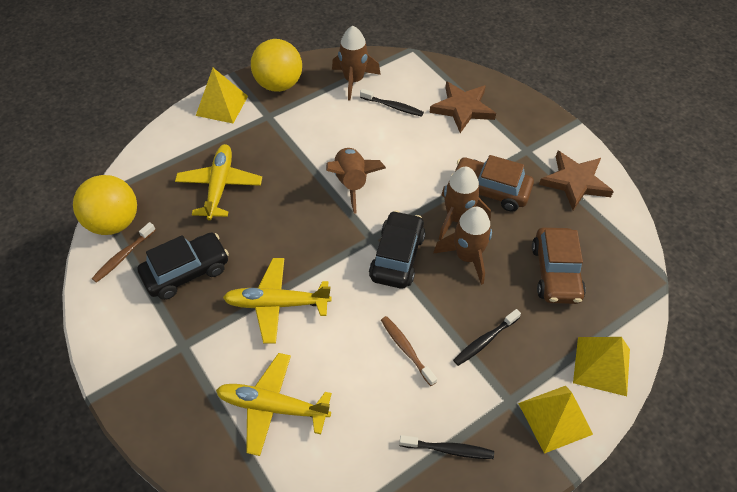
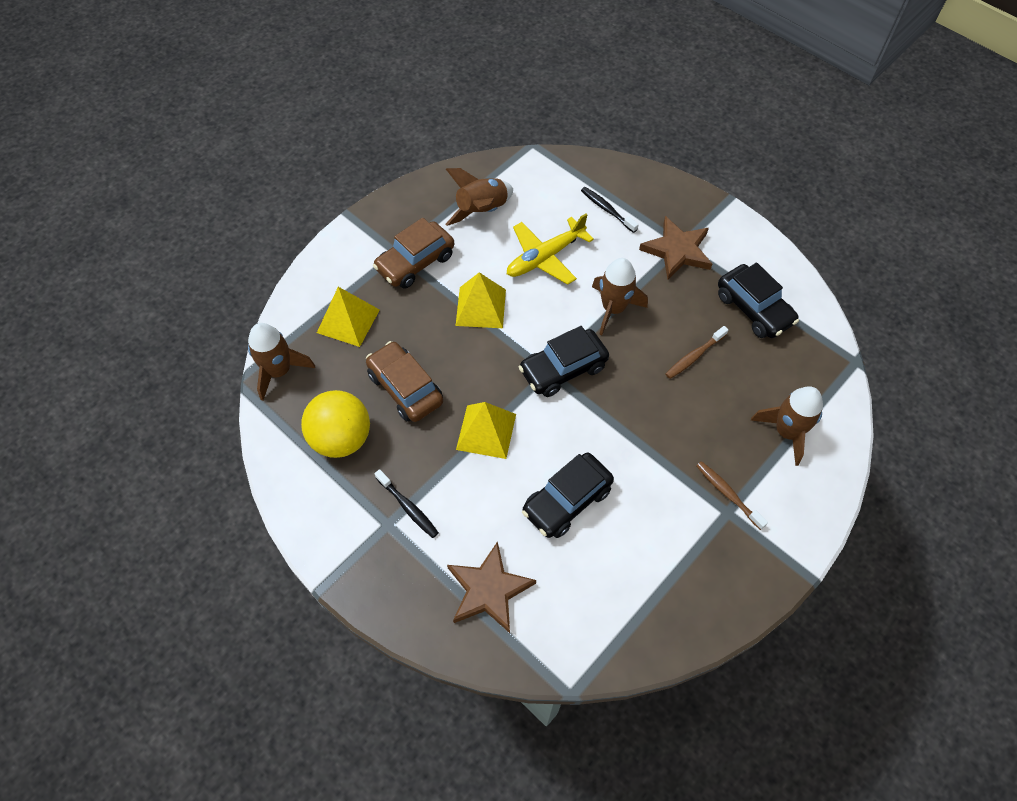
black car: [137,233,229,300] [369,210,426,289] = 2 -> [519,326,609,397] [522,453,614,538] [718,263,799,338] = 3
black toothbrush: [360,89,424,117] [399,435,494,459] [453,309,521,366] = 3 -> [374,469,439,538] [581,187,639,233] = 2
yellow ball: [73,175,137,235] [251,39,302,92] = 2 -> [301,390,370,458] = 1
yellow plane: [175,144,262,220] [216,353,332,456] [223,258,332,344] = 3 -> [507,213,594,285] = 1

